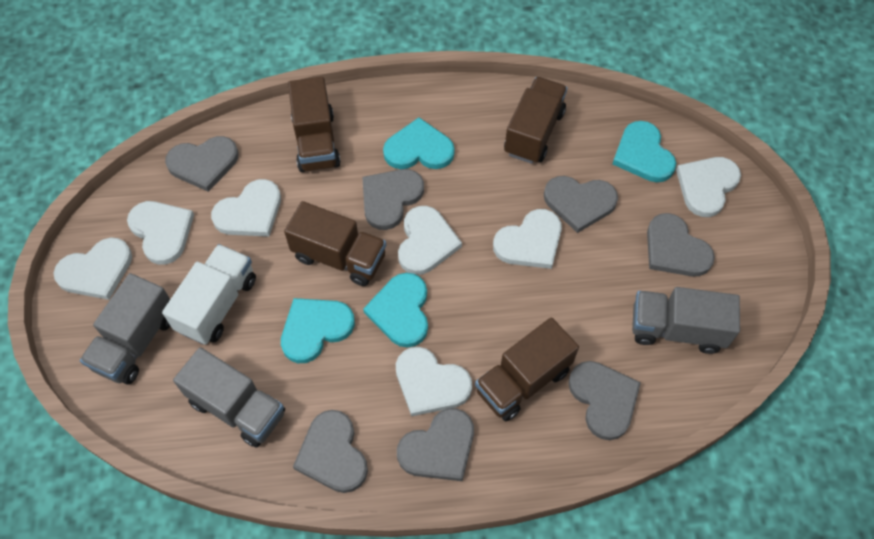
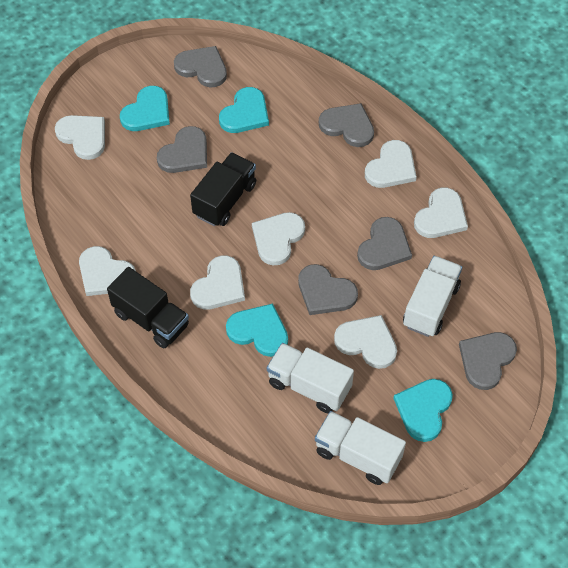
black truck: none = 0 -> [107,267,189,348] [190,152,256,226] = 2
brown truck: [284,201,386,286] [288,77,341,172] [475,317,579,421] [504,77,567,164] = 4 -> none = 0
grey heart: [165,136,239,192] [293,410,368,493] [362,169,424,230] [397,408,474,481] [544,176,618,233] [568,361,641,440] [647,213,715,277] = 7 -> [157,126,207,173] [174,46,227,87] [298,264,358,315] [319,103,374,147] [357,217,412,270] [459,332,517,390] = 6
grey truck: [80,273,170,385] [173,347,285,448] [632,287,740,354] = 3 -> none = 0
white truck: [162,244,256,345] = 1 -> [267,343,354,414] [315,411,406,485] [403,256,462,337] = 3

